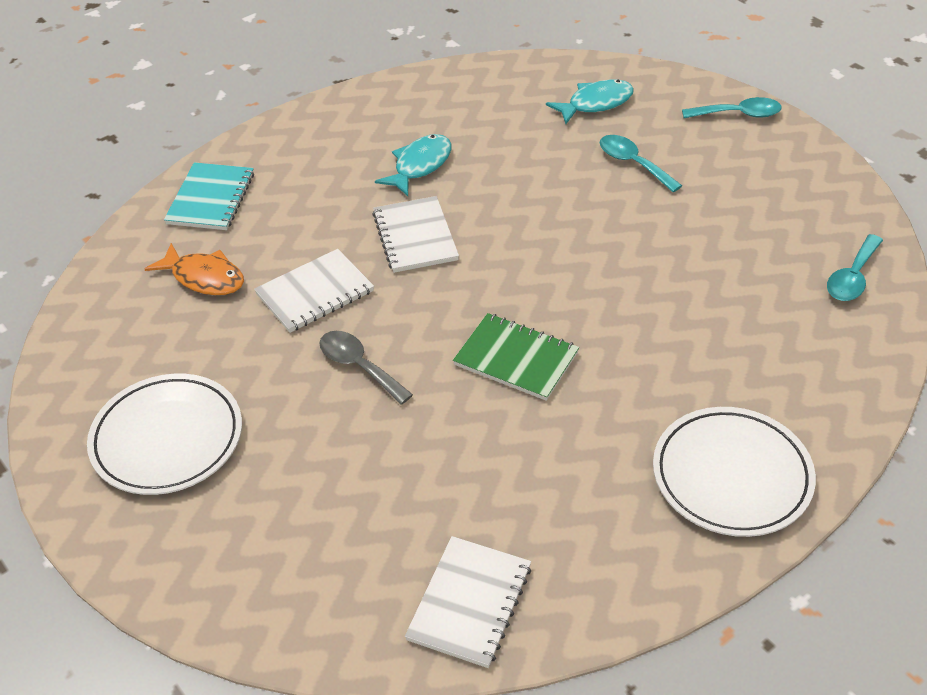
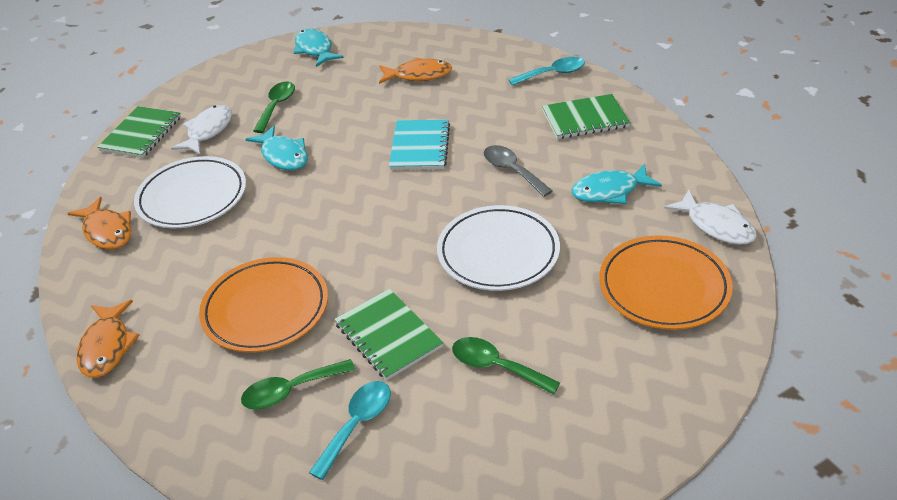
green notebook: [453,313,579,401] = 1 -> [97,106,181,158] [334,289,443,380] [542,94,630,139] = 3
green spoon: none = 0 -> [241,359,355,410] [253,82,295,133] [452,337,560,395] = 3
orange fish: [145,243,244,295] = 1 -> [67,197,132,249] [76,300,140,378] [379,58,452,84] = 3
orange plate: none = 0 -> [199,257,328,353] [599,235,733,330] = 2
turquoise fish: [375,134,452,196] [546,80,634,124] = 2 -> [245,126,308,171] [294,29,344,67] [571,164,662,204] = 3
turquoise spoon: [600,135,682,192] [682,97,782,118] [827,234,883,301] = 3 -> [309,381,391,480] [508,57,585,86] = 2
white fish: none = 0 -> [171,105,232,154] [664,189,757,245] = 2
white notebook: [254,249,374,333] [372,196,459,273] [405,536,531,668] = 3 -> none = 0

